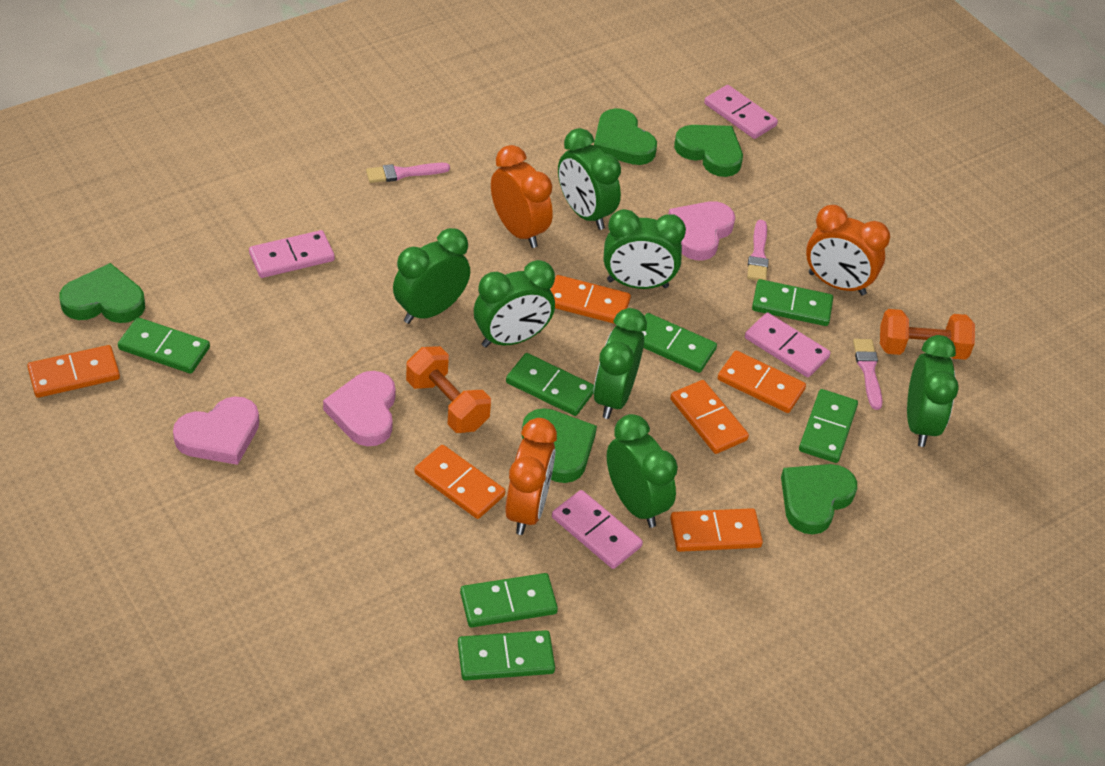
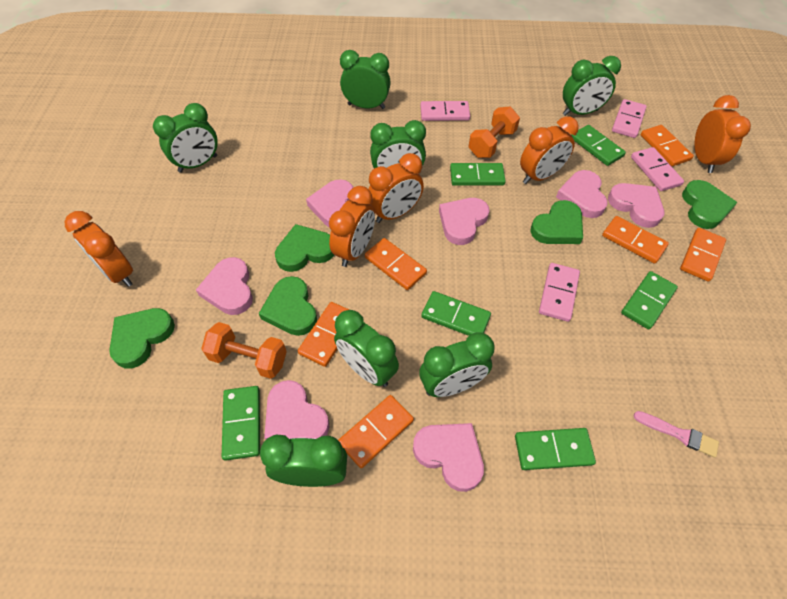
green domino: [118,317,210,374] [458,630,555,681] [460,573,558,627] [506,353,594,416] [641,313,717,373] [752,279,833,326] [799,389,858,463] = 7 -> [222,386,260,461] [421,291,491,336] [450,163,506,186] [515,428,596,470] [571,125,626,166] [621,271,678,330] = 6
orange clock: [491,145,553,248] [505,418,557,535] [806,205,890,295] = 3 -> [65,211,133,287] [329,186,375,267] [368,153,424,223] [520,116,579,184] [694,95,751,173] = 5
pink brush: [366,163,450,183] [747,220,769,281] [853,339,883,410] = 3 -> [634,411,719,458] = 1
pink heart: [173,396,259,465] [323,371,396,446] [669,201,735,260] = 3 -> [196,257,253,315] [264,380,329,440] [306,179,353,227] [413,423,484,492] [439,198,490,245] [556,170,608,218] [608,183,664,228] = 7

